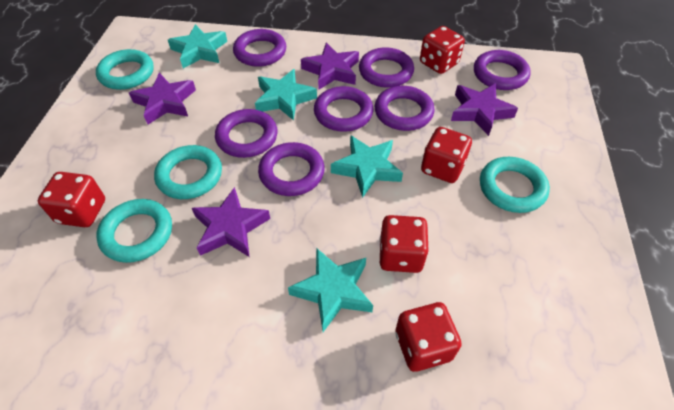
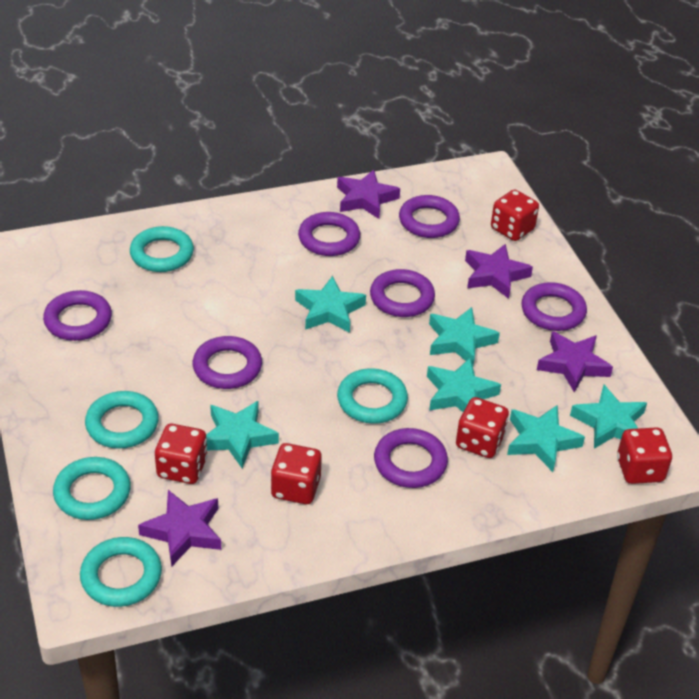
turquoise ring: [96,49,154,90] [96,199,172,263] [154,145,222,199] [480,157,550,213] = 4 -> [53,457,131,520] [80,537,162,607] [85,391,159,449] [130,226,194,272] [337,368,408,424] = 5
turquoise star: [168,24,227,68] [255,69,317,121] [288,248,373,332] [331,135,403,198] = 4 -> [206,401,279,468] [295,276,366,333] [427,357,501,412] [429,307,500,365] [507,405,585,472] [570,385,647,449] = 6

